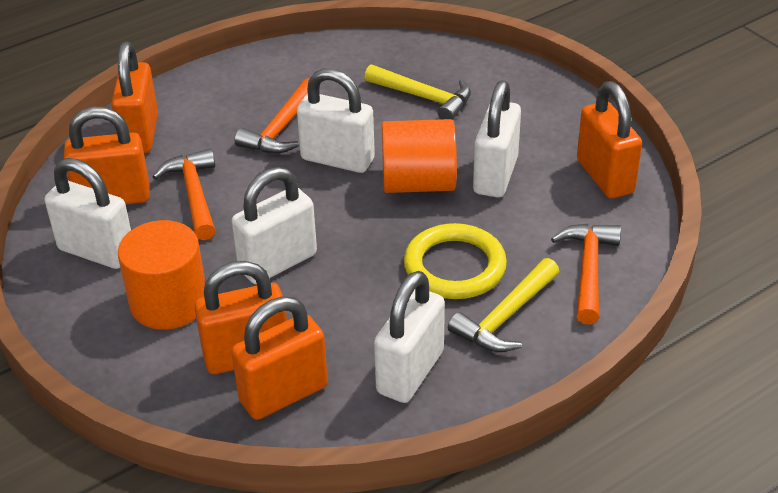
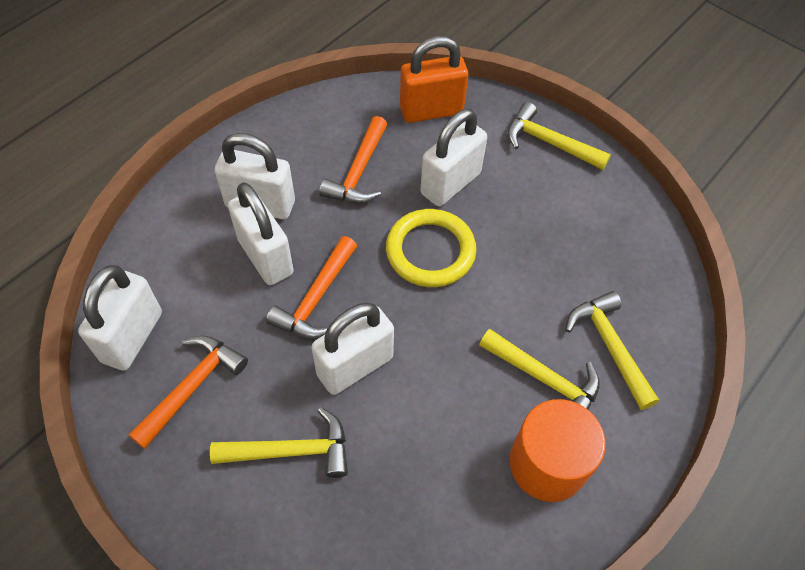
orange cylinder: [118,220,205,330] [382,119,457,193] = 2 -> [510,399,606,502] = 1
orange padlock: [63,107,150,204] [111,42,158,153] [194,261,287,374] [231,297,328,420] [577,81,642,199] = 5 -> [400,36,468,123] = 1
yellow hammer: [364,64,471,120] [448,258,560,352] = 2 -> [210,407,348,478] [479,329,600,410] [507,102,611,170] [566,291,659,410] = 4

